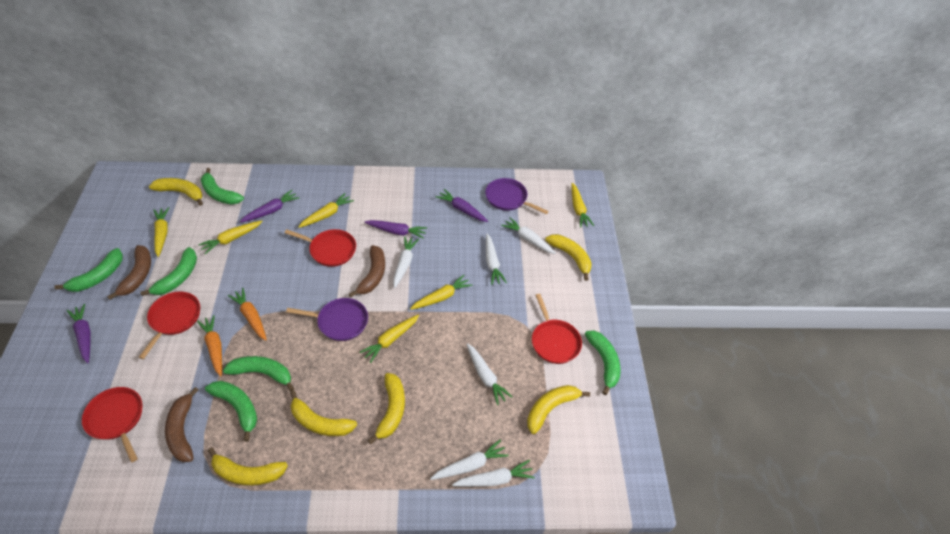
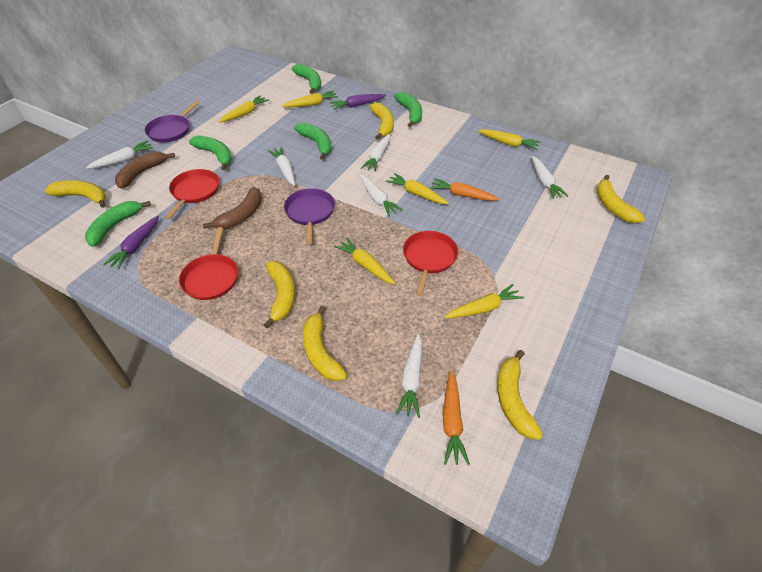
brown banana: [107,245,151,300] [165,387,198,462] [349,245,385,297] = 3 -> [115,151,175,189] [203,187,262,229] = 2
green banana: [54,248,123,292] [141,247,197,296] [201,168,244,205] [205,381,257,442] [223,356,294,392] [585,330,620,395] = 6 -> [85,201,151,247] [189,135,232,170] [292,64,321,94] [295,123,332,160] [394,92,422,127] = 5
purple carrot: [67,304,91,363] [240,190,299,223] [364,220,427,239] [436,189,488,222] = 4 -> [103,216,159,269] [330,94,386,110] = 2
red pan: [82,387,142,462] [139,292,200,359] [285,229,356,267] [532,294,582,364] = 4 -> [165,169,219,220] [179,227,238,300] [403,231,459,296] = 3

